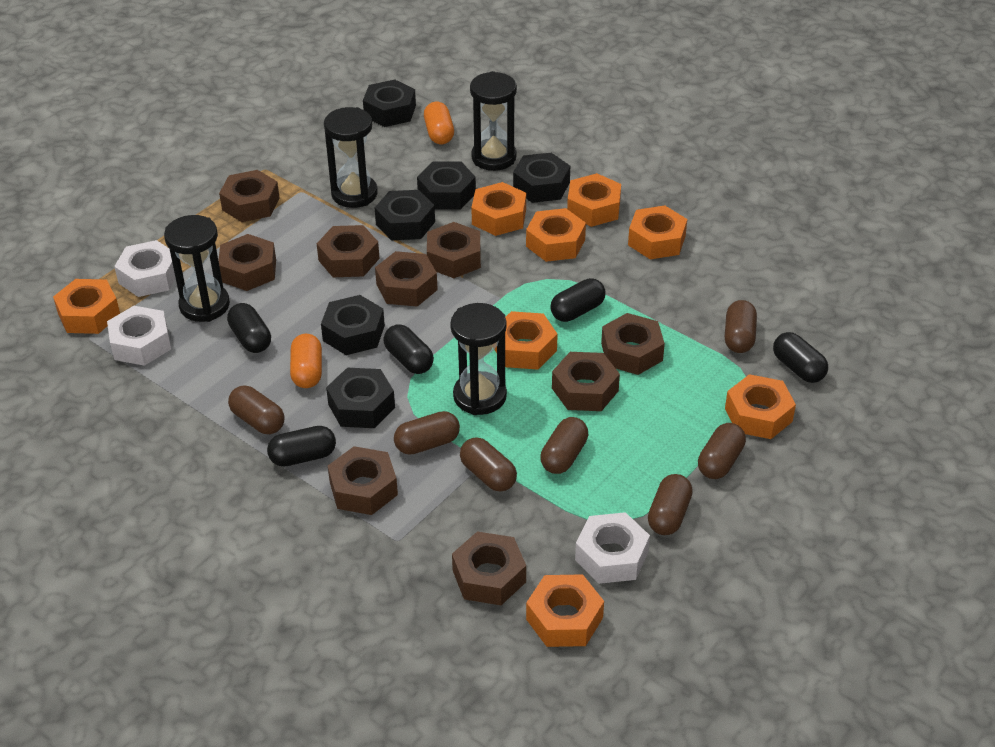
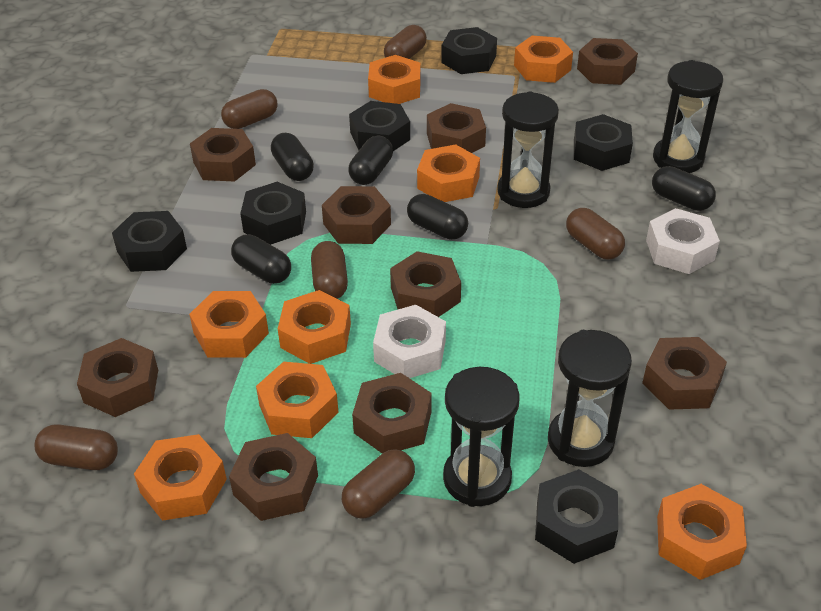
brown capsule: [228,386,284,434] [394,411,460,455] [460,437,517,492] [540,417,588,474] [648,474,693,535] [698,423,746,479] [725,300,757,353] = 7 -> [35,424,118,470] [221,89,278,129] [311,241,348,299] [342,449,415,519] [384,25,427,59] [566,208,625,260] = 6
orange capsule: [290,334,322,388] [424,102,454,144] = 2 -> none = 0
white nut: [107,306,171,366] [114,240,176,297] [575,512,650,584] = 3 -> [373,305,446,378] [646,208,720,274] = 2

